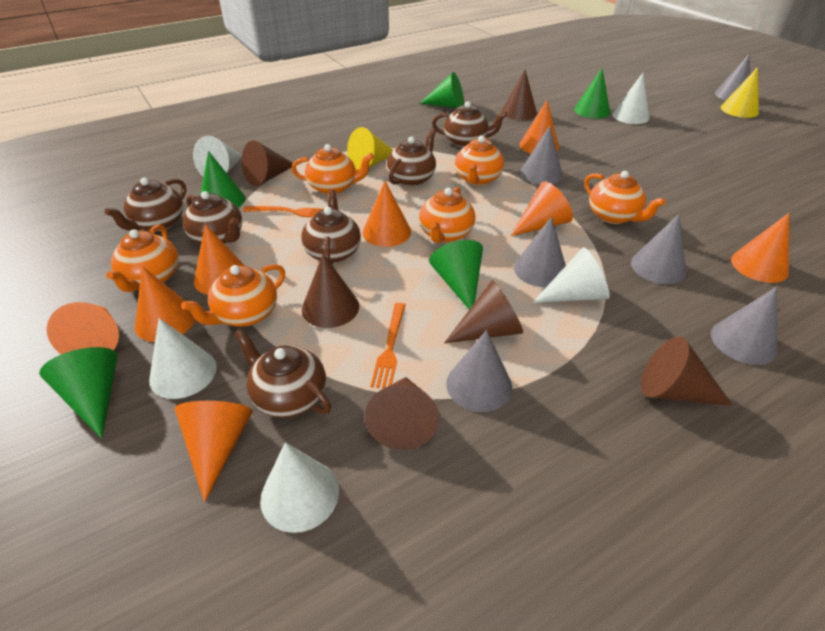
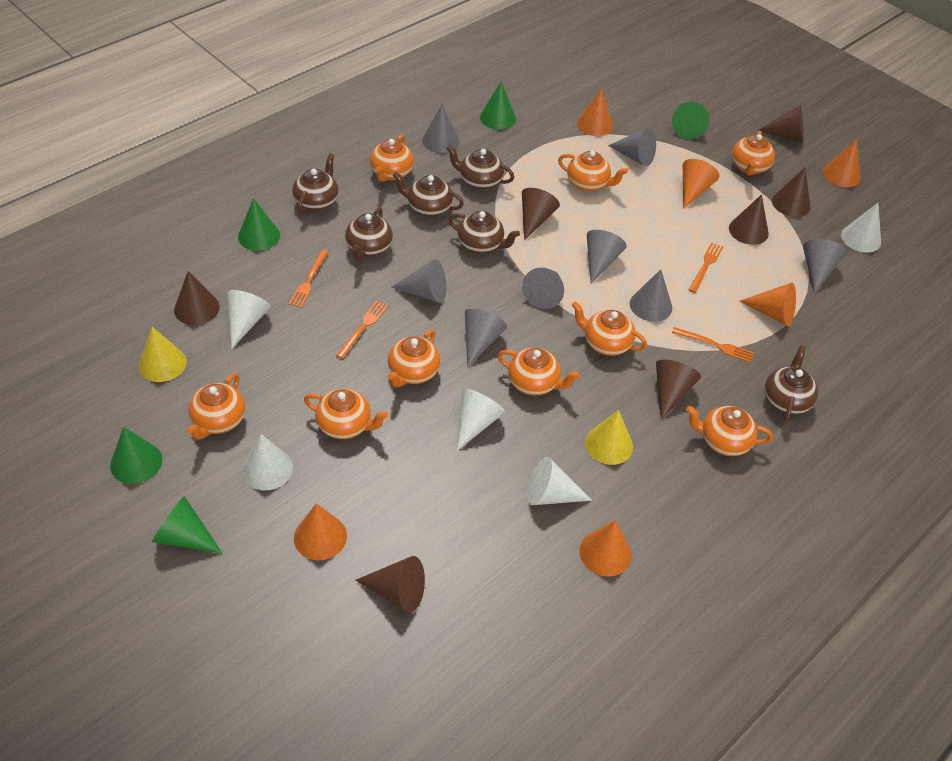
brown cone: [241,140,293,186] [302,254,359,328] [365,377,439,450] [444,281,523,344] [501,70,537,120] [641,337,733,406] = 6 -> [174,271,220,325] [355,556,425,613] [522,188,560,240] [656,360,701,420] [729,194,769,245] [757,105,804,143] [772,168,811,217] = 7
grey cone: [446,330,512,412] [514,217,566,287] [520,126,563,184] [631,214,686,284] [711,287,777,365] [715,54,750,100] = 6 -> [392,259,446,303] [422,104,459,153] [465,309,507,367] [522,268,564,309] [587,230,627,284] [608,127,656,166] [630,269,672,322] [803,239,846,293] = 8
orange cone: [47,302,119,354] [135,266,195,342] [174,401,253,502] [194,224,245,295] [362,181,411,247] [511,181,573,236] [519,100,559,154] [731,213,789,283] = 8 -> [294,503,347,560] [577,88,613,136] [579,520,632,577] [683,159,720,209] [740,283,796,326] [823,139,860,187] = 6
orange fork: [243,206,323,217] [371,303,405,389] = 2 -> [289,250,328,308] [336,301,388,359] [672,327,754,363] [689,242,723,293] = 4
orange teapot: [106,225,179,292] [181,264,285,327] [291,144,374,195] [419,187,475,243] [455,136,504,186] [584,171,666,224] = 6 -> [186,373,245,440] [304,388,388,439] [370,135,414,182] [388,329,440,387] [498,348,580,396] [558,151,628,192] [572,301,647,356] [686,406,773,456] [732,130,775,176] = 9

